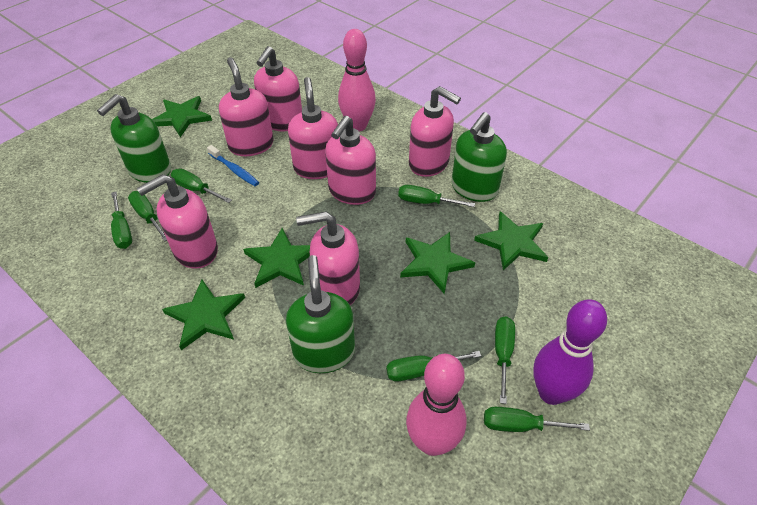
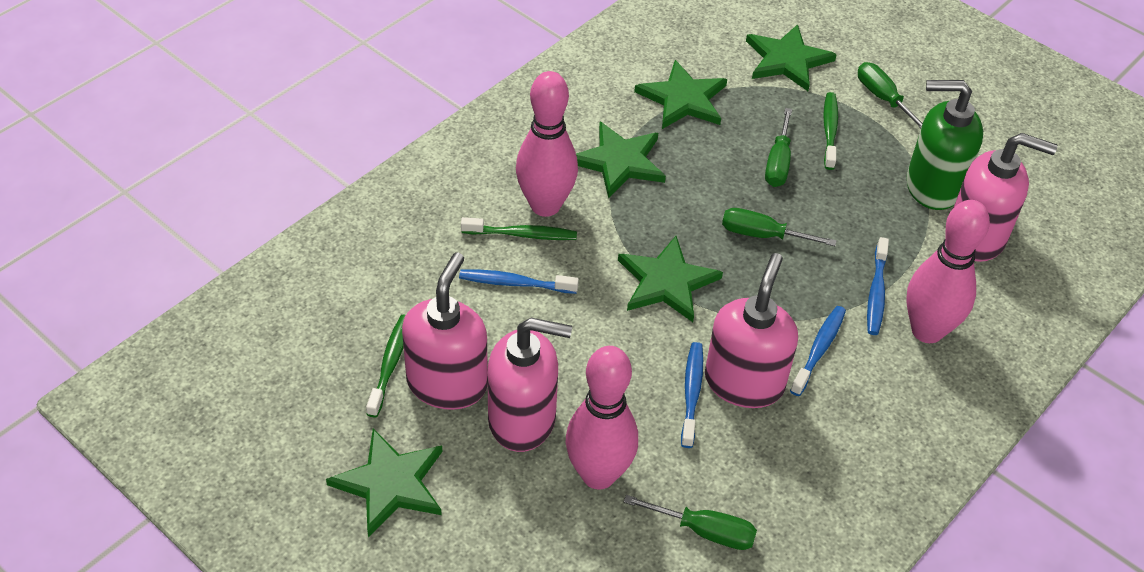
blue toothbrush: [207,145,259,186] = 1 -> [459,270,579,294] [681,342,703,448] [790,306,846,396] [867,237,889,335] = 4
green screwdriver: [111,192,132,249] [128,191,167,241] [171,169,232,203] [386,351,481,381] [398,185,475,207] [484,407,590,432] [495,316,515,404] = 7 -> [624,495,757,550] [722,208,837,246] [765,108,792,187] [858,62,923,129] = 4
green soap dispenser: [97,94,171,183] [286,255,355,373] [451,112,507,202] = 3 -> [907,80,983,210] = 1
green toothbrush: none = 0 -> [366,315,406,418] [461,217,577,240] [823,92,838,170] = 3
pink bowling pin: [338,29,376,131] [406,354,467,456] = 2 -> [516,71,578,217] [566,346,638,490] [906,200,990,343] = 3
pink soap dispenser: [137,174,218,269] [219,57,274,156] [254,46,302,132] [288,77,338,179] [296,212,360,305] [325,116,376,205] [409,86,461,177] = 7 -> [402,253,488,410] [487,318,572,452] [705,253,798,408] [954,133,1058,262] = 4
purple bowling pin: [533,299,607,405] = 1 -> none = 0

